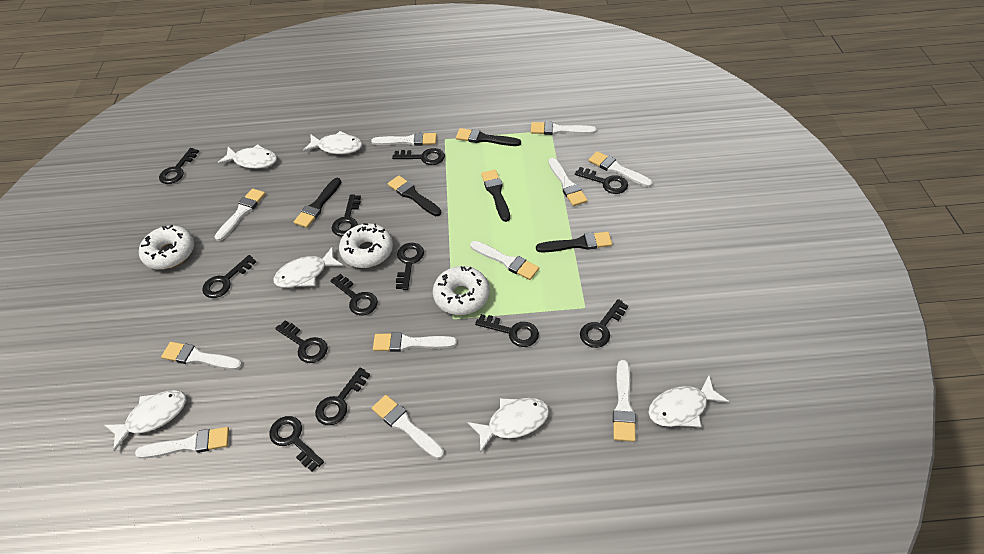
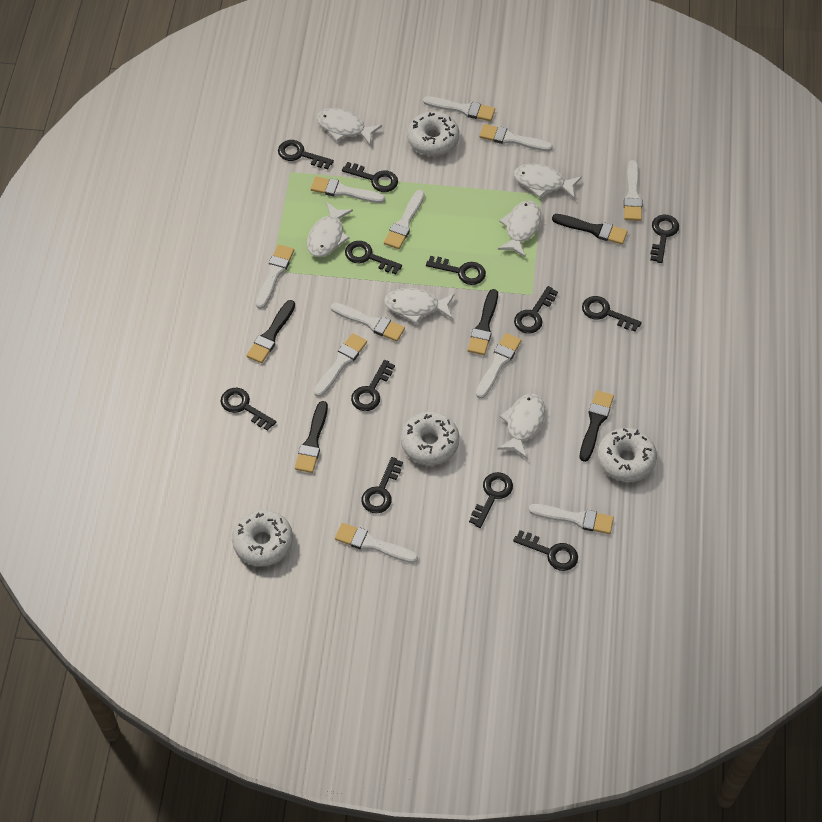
white donut: [139,225,194,270] [339,223,393,268] [433,266,490,315] = 3 -> [232,510,293,566] [401,412,459,465] [407,111,459,156] [597,428,657,482] = 4

